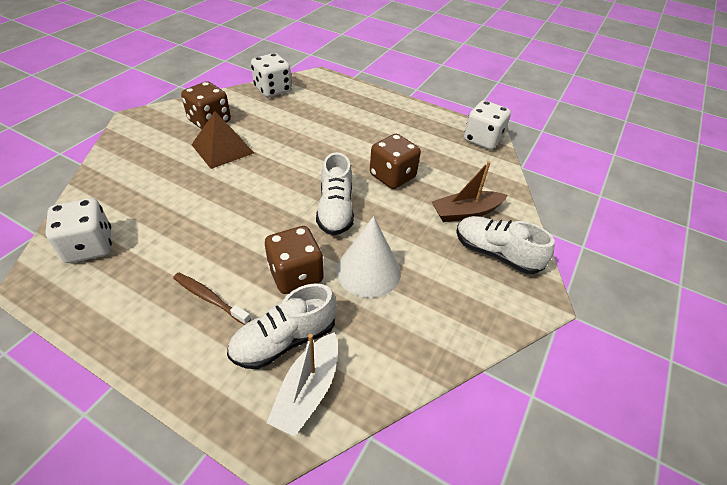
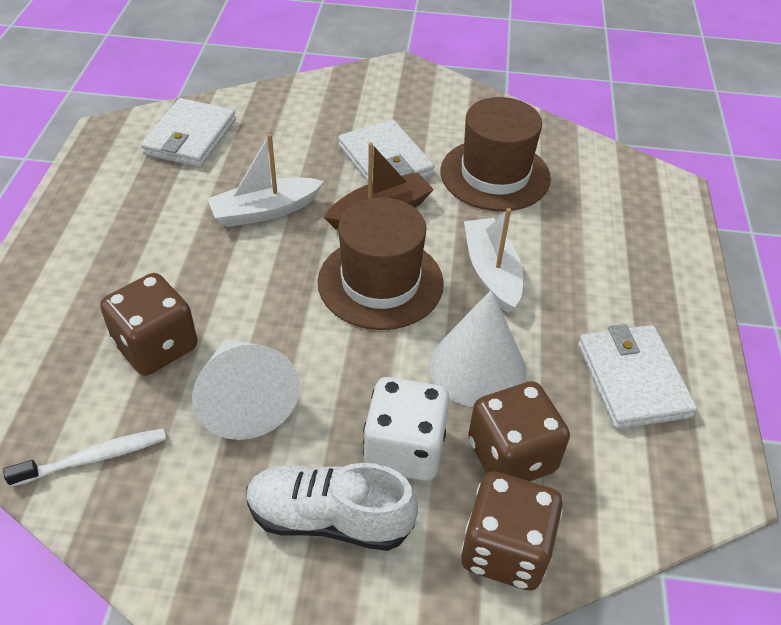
brown hat: none = 0 -> [318,197,444,330] [440,97,551,211] = 2
brown pyramid: [192,111,254,169] = 1 -> none = 0
brown toothbrush: [173,273,251,325] = 1 -> none = 0
white boat: [267,332,338,437] = 1 -> [207,134,324,227] [464,208,523,313] = 2
white cone: [336,216,401,298] = 1 -> [192,339,300,440] [429,290,526,407] = 2
white dice: [45,198,112,263] [251,53,292,97] [464,100,511,150] = 3 -> [363,377,450,481] = 1
white shoe: [227,283,337,369] [316,152,354,235] [456,216,555,274] = 3 -> [246,463,418,551] = 1
white toothbrush: none = 0 -> [3,429,166,487] = 1
white wallet: none = 0 -> [141,98,236,167] [338,119,434,183] [578,324,697,429] = 3

